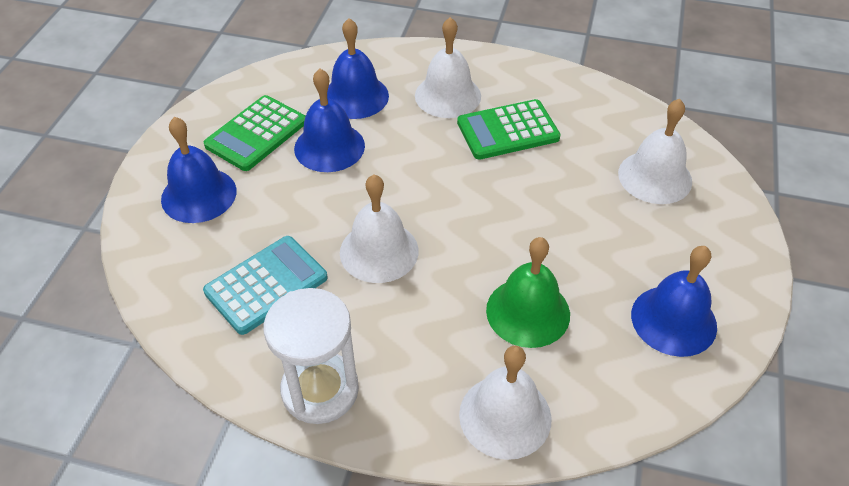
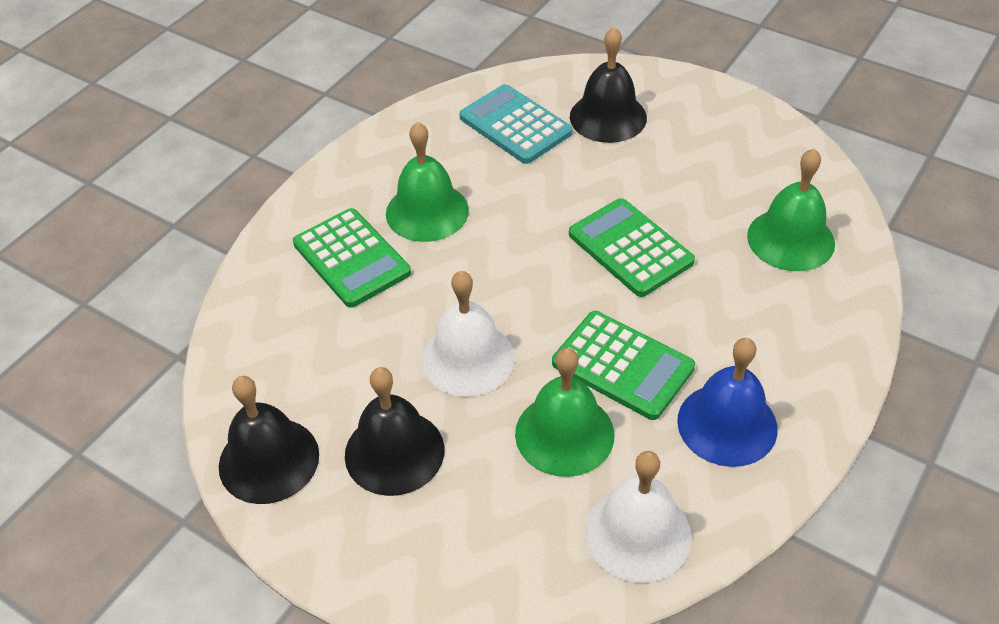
black bell: none = 0 -> [219,376,319,504] [345,367,444,496] [570,27,647,143] = 3
blue bell: [161,117,236,223] [294,69,365,172] [327,18,389,119] [631,246,717,357] = 4 -> [677,338,778,467] = 1
green bell: [486,237,570,348] = 1 -> [386,122,469,242] [515,348,614,477] [747,149,835,271] = 3
green calculator: [204,95,305,171] [457,99,561,160] = 2 -> [293,208,411,308] [552,311,695,420] [569,198,695,297] = 3
white bell: [340,175,419,283] [415,17,481,118] [459,346,552,460] [618,99,692,204] = 4 -> [422,271,515,397] [585,451,692,583] = 2
white hourglass: [264,288,359,424] = 1 -> none = 0

